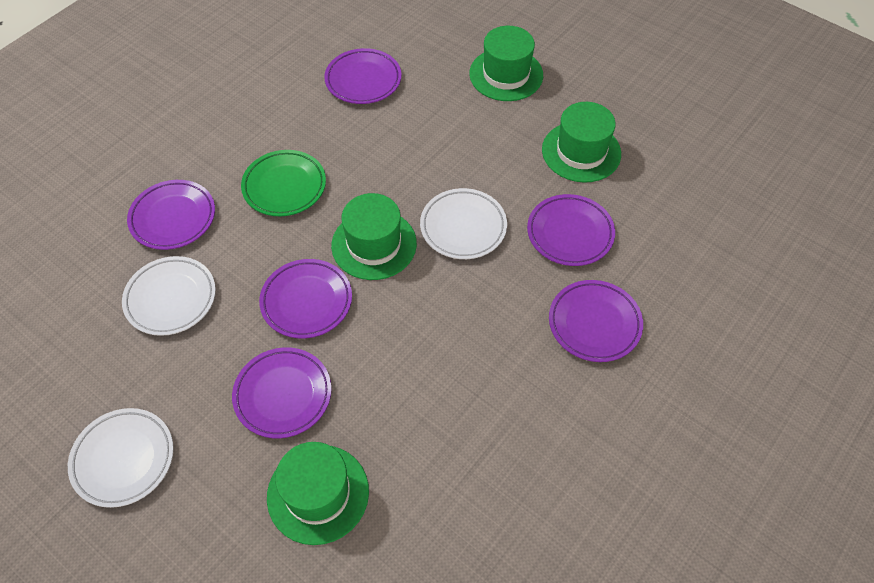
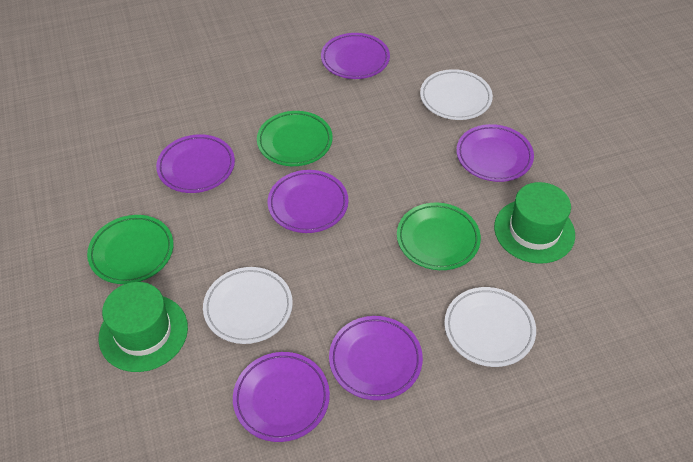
green hat: [267,442,369,545] [331,193,417,280] [469,26,543,101] [542,102,621,183] = 4 -> [99,282,188,372] [494,182,575,264] = 2
green plate: [241,150,326,216] = 1 -> [87,215,173,284] [257,111,333,166] [397,203,481,270] = 3

